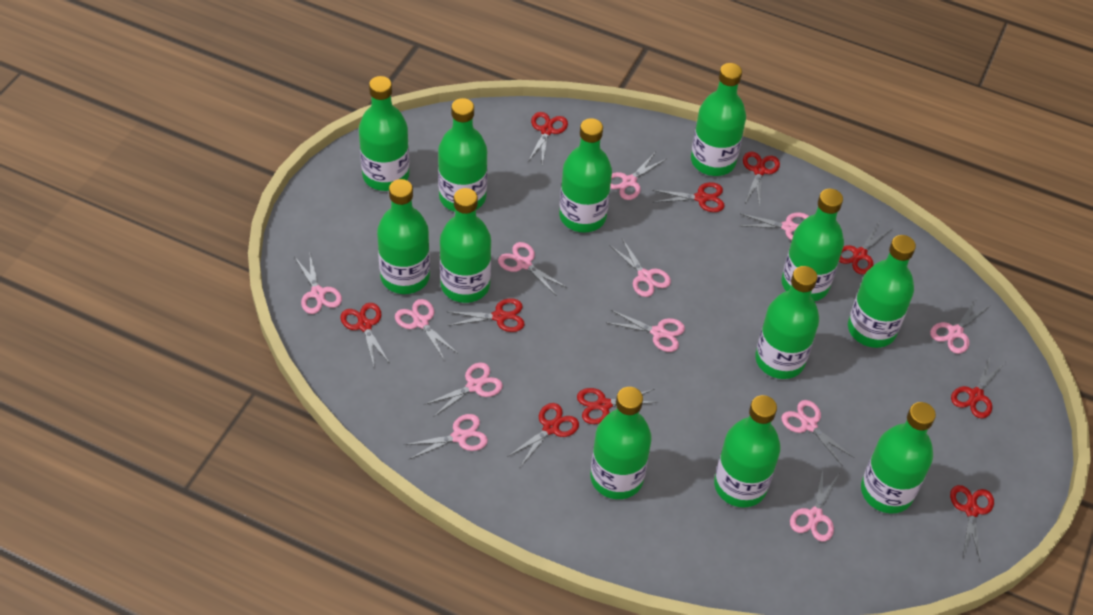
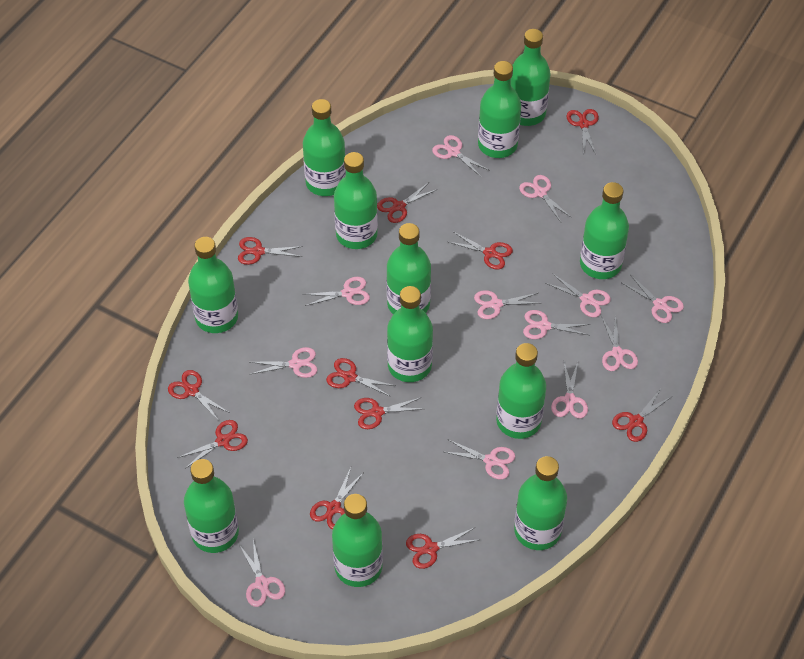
red scissors: [341,303,390,366] [447,298,525,332] [507,403,579,467] [528,112,568,164] [577,388,659,424] [652,182,725,212] [743,151,780,208] [839,221,893,274] [950,485,994,562] [951,357,1004,418] = 10 -> [168,370,230,421] [177,420,248,469] [238,237,303,265] [310,468,364,529] [326,358,396,397] [354,397,423,429] [377,182,436,223] [406,527,478,569] [449,232,513,270] [567,109,599,155] [612,390,671,442] = 11

